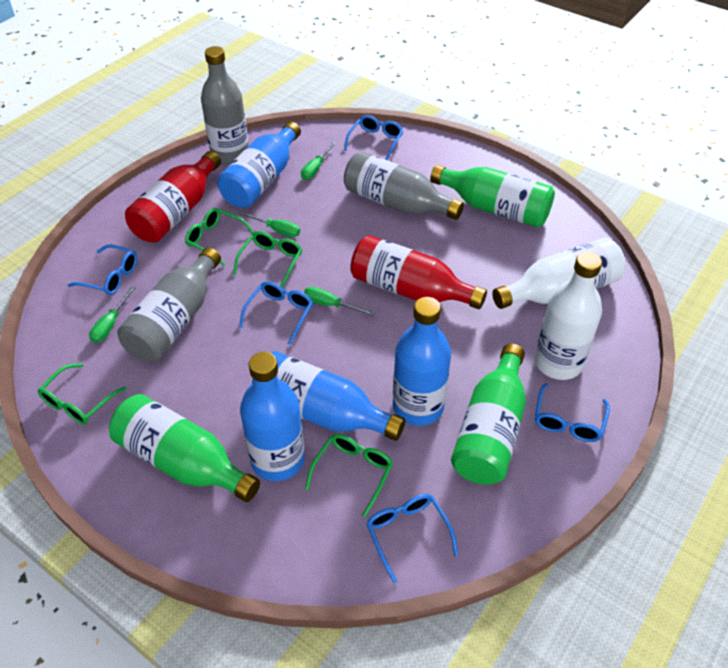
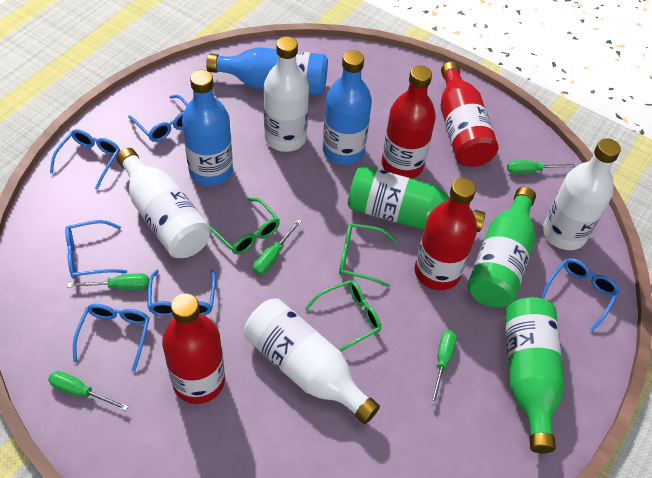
blue bottle: [217,121,301,208] [240,352,305,481] [252,351,405,441] [393,297,451,426] = 4 -> [182,70,233,186] [206,47,328,96] [323,50,372,165] = 3
blue glasses: [68,244,137,295] [239,281,313,345] [344,115,403,160] [366,494,458,583] [535,383,610,442] = 5 -> [50,129,120,190] [65,220,127,279] [73,304,150,372] [128,95,188,142] [147,269,216,316] [541,258,620,332] = 6
green glasses: [37,363,126,424] [185,208,254,266] [233,231,302,288] [305,434,393,517] = 4 -> [208,198,280,254] [305,280,381,352] [339,223,397,287] = 3
green screwdriver: [89,286,136,343] [238,211,300,237] [301,141,336,180] [304,287,375,315] = 4 -> [48,371,128,411] [67,273,149,290] [253,219,302,275] [430,330,457,405] [507,160,575,174] = 5
grey bottle: [117,247,221,362] [201,46,249,164] [344,151,464,220] = 3 -> none = 0
red bottle: [125,151,221,243] [350,235,487,309] = 2 -> [162,293,225,404] [382,65,436,179] [415,178,477,290] [441,62,499,167] = 4
white bottle: [492,237,626,309] [534,252,602,380] = 2 -> [117,148,211,258] [244,298,380,424] [264,36,309,152] [543,138,621,250] = 4

